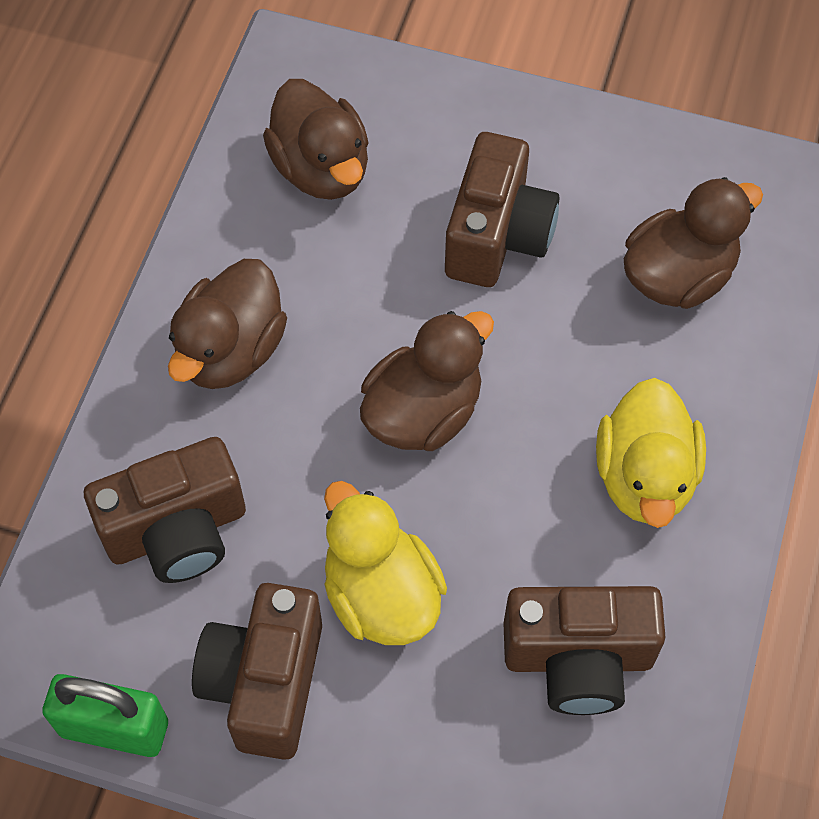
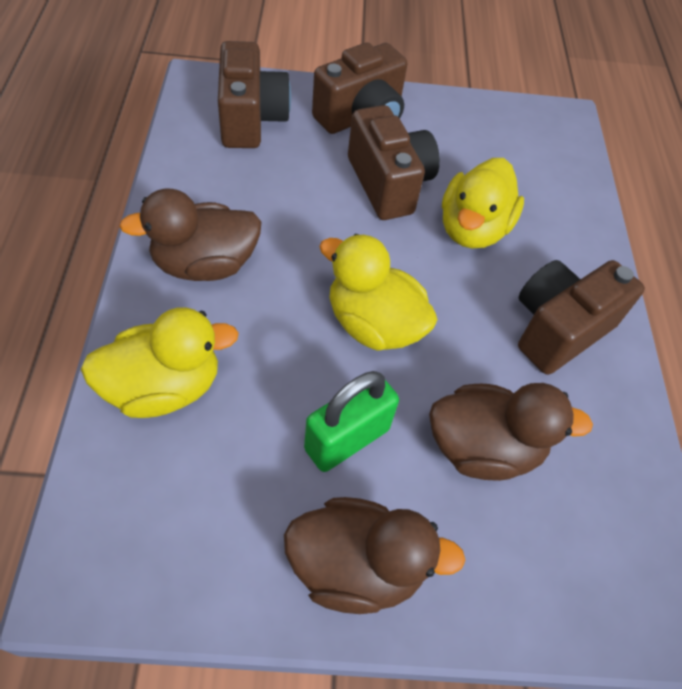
brown duck: [168,259,287,389] [263,79,369,200] [360,311,494,451] [624,177,763,309] = 4 -> [119,189,262,281] [284,497,465,614] [429,383,593,481] = 3
yellow duck: [324,481,447,645] [596,378,706,528] = 2 -> [81,307,239,418] [319,234,438,351] [442,158,524,249] = 3

